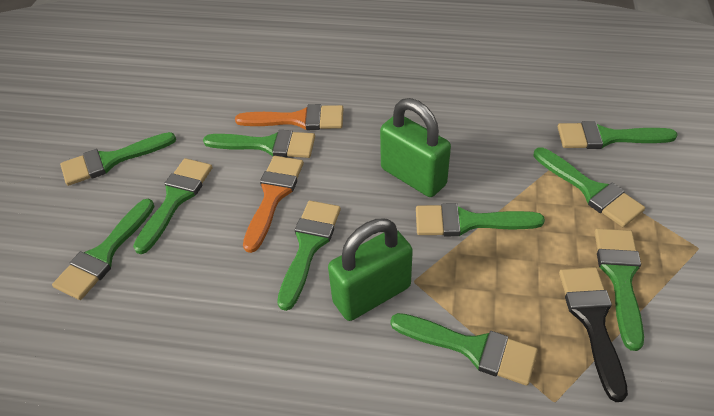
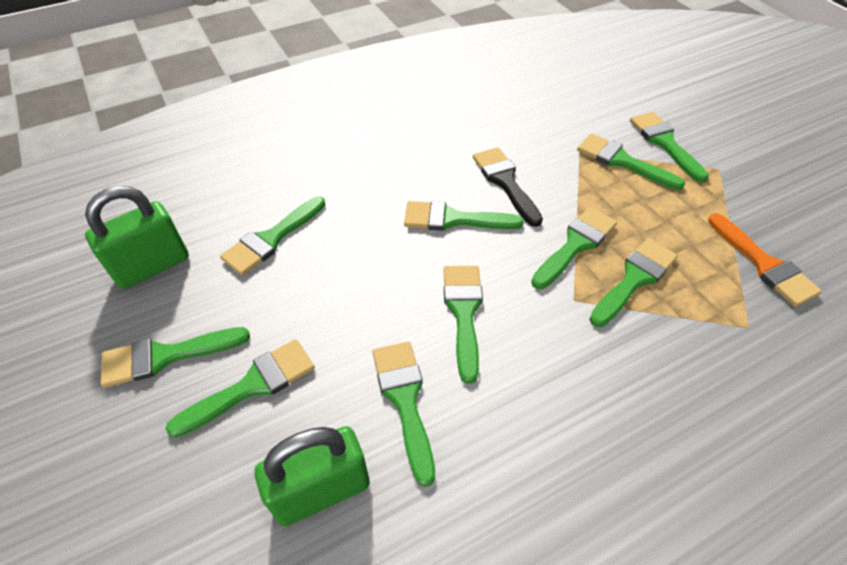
orange brush: [235,104,343,130] [243,156,304,253] = 2 -> [708,213,822,307] = 1

